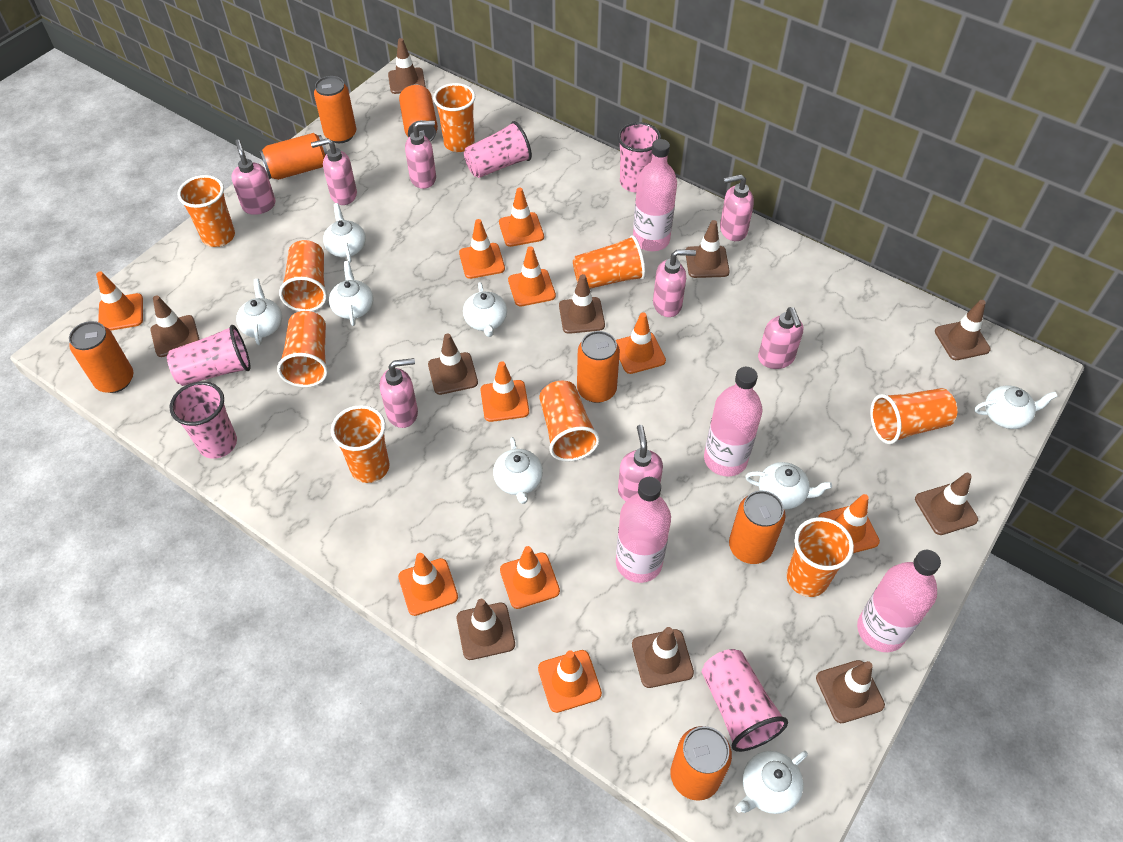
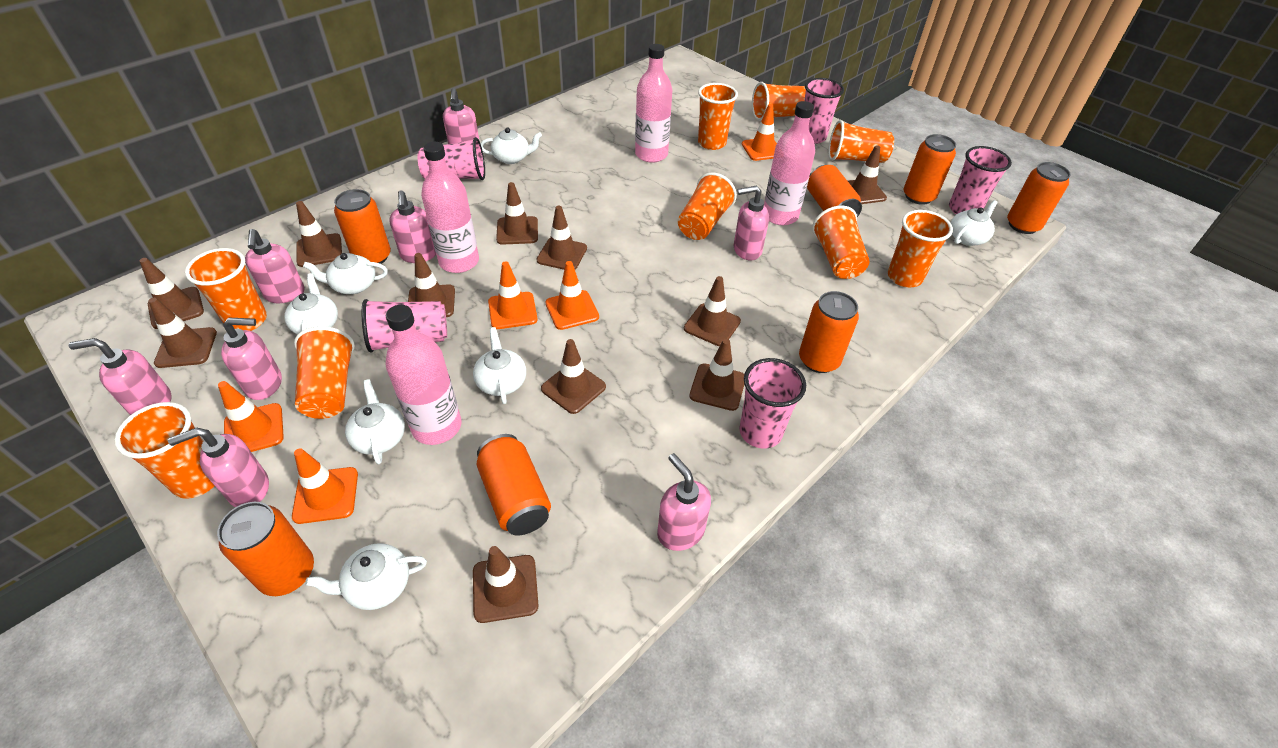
brown traffic cone: [150,295,200,357] [388,38,426,94] [428,333,478,395] [457,599,515,660] [559,274,605,334] [632,627,694,688] [686,220,730,278] [816,660,885,723] [915,473,978,535] [935,300,991,360] = 10 -> [139,258,204,329] [148,298,217,368] [296,201,342,267] [408,253,455,317] [473,546,539,623] [496,182,538,245] [537,206,587,270] [541,339,606,414] [684,276,741,346] [689,339,744,411] [848,145,887,204] = 11
orange traffic cone: [96,271,143,331] [398,553,458,616] [459,219,505,279] [480,361,529,422] [499,187,544,247] [500,546,560,609] [508,246,556,306] [538,650,602,713] [616,312,666,374] [818,494,880,553] = 10 -> [218,381,284,452] [292,448,358,524] [488,261,538,329] [545,261,599,330] [742,104,777,161] = 5
white teapot: [236,279,282,345] [323,203,366,263] [329,261,373,326] [463,282,507,337] [493,437,543,504] [736,751,808,814] [745,462,832,509] [975,386,1058,429] = 8 -> [284,273,338,334] [303,253,388,294] [305,543,427,610] [345,379,405,465] [473,327,526,404] [480,127,542,164] [950,200,998,246] = 7

